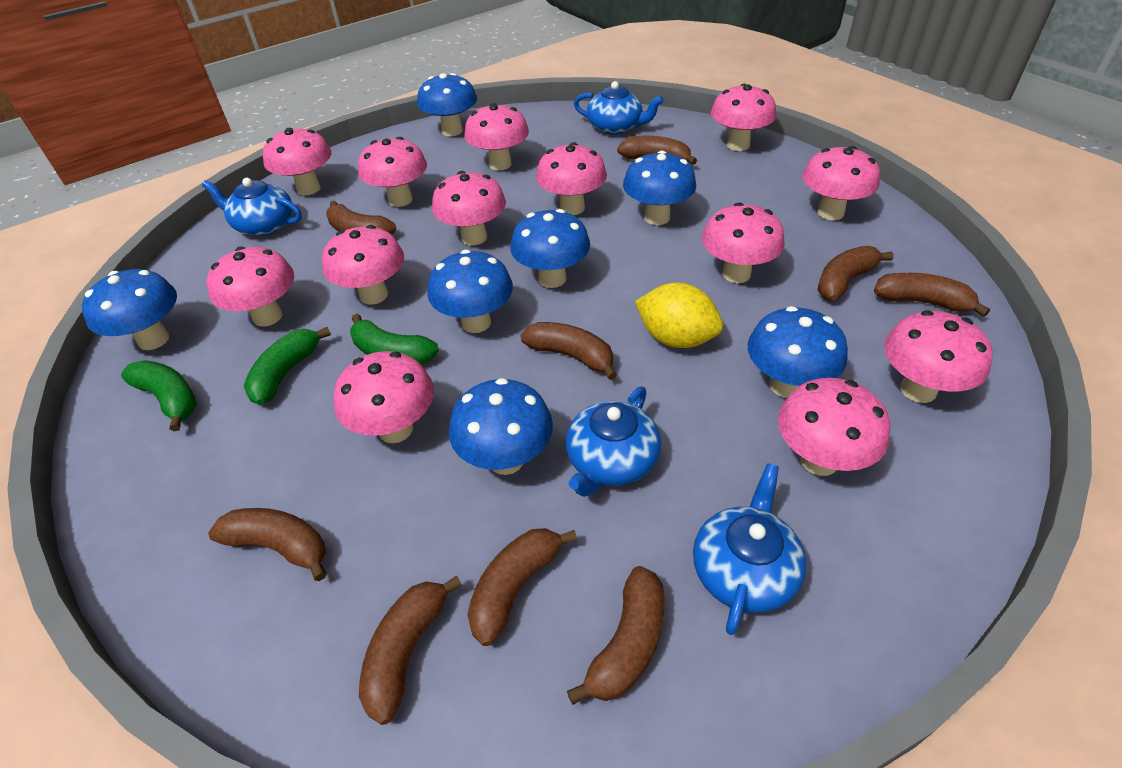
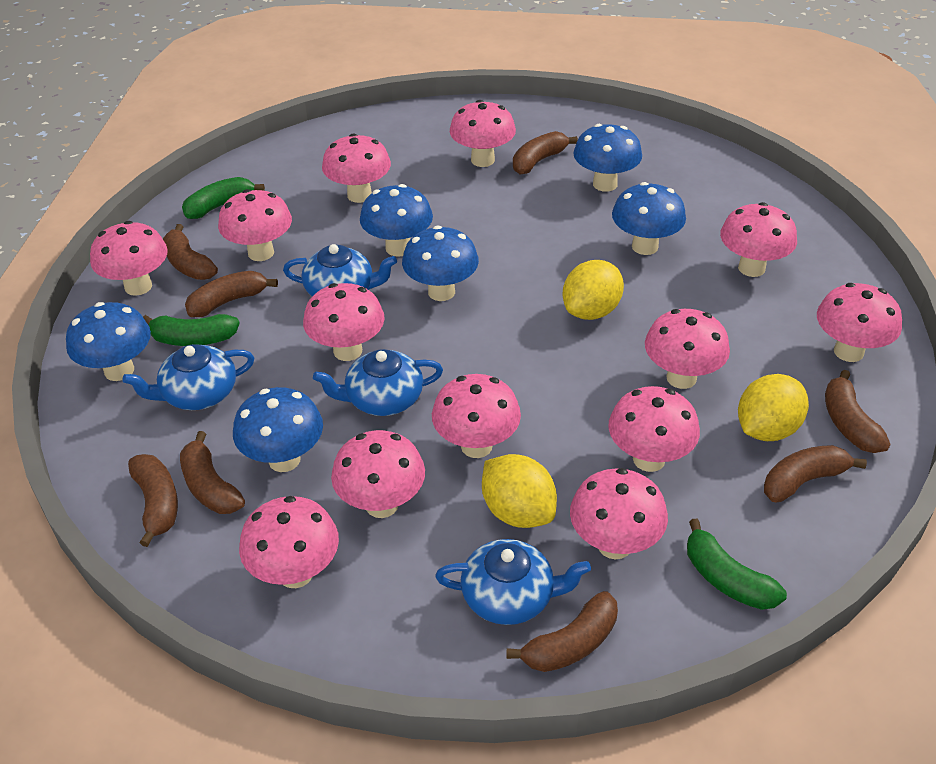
blue mushroom: [82,269,177,350] [417,73,477,136] [427,250,513,333] [449,378,553,475] [510,209,590,288] [623,151,696,225] [748,306,848,398] = 7 -> [66,302,151,381] [233,387,323,472] [360,184,433,257] [402,225,479,301] [573,124,642,192] [612,182,686,255] = 6
brown banana: [208,508,327,581] [326,201,396,235] [359,576,462,725] [467,528,577,646] [521,322,617,380] [567,566,664,705] [617,136,697,165] [817,246,894,300] [874,273,990,317] = 9 -> [128,454,178,547] [163,224,218,280] [180,431,245,514] [185,271,278,317] [507,591,618,672] [513,131,578,175] [764,445,867,502] [825,370,890,453] = 8
yellow lemon: [635,283,723,348] = 1 -> [482,454,557,528] [563,260,624,320] [738,374,809,441] = 3

